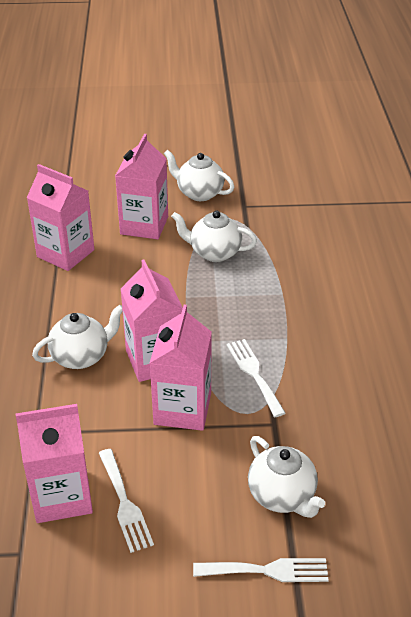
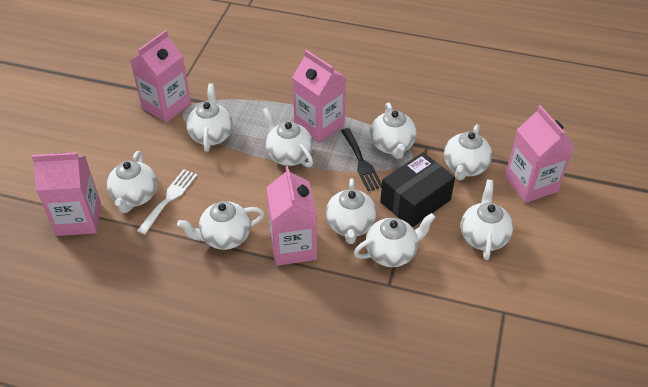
black box: none = 0 -> [380,152,455,227] = 1
black fork: none = 0 -> [341,128,382,191] = 1
white fork: [99,449,154,553] [193,558,329,582] [227,339,286,417] = 3 -> [137,169,197,235] = 1
white teapot: [32,305,123,369] [164,150,234,201] [171,211,257,262] [248,436,325,518] = 4 -> [107,151,157,213] [177,201,264,250] [186,83,233,152] [262,107,313,167] [326,178,377,244] [354,213,436,267] [370,102,417,159] [444,124,492,180] [461,180,513,260] = 9

